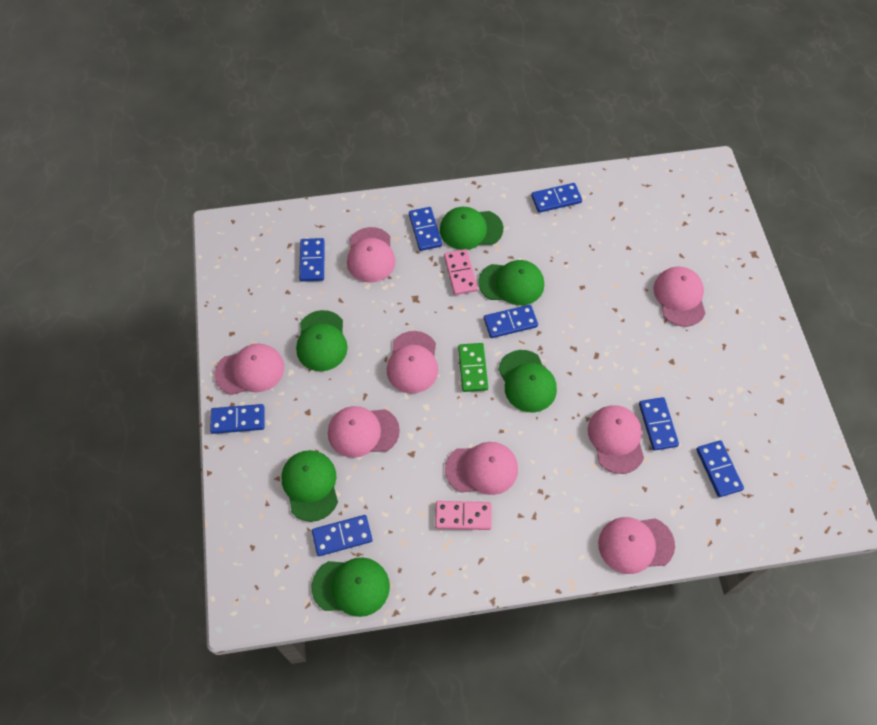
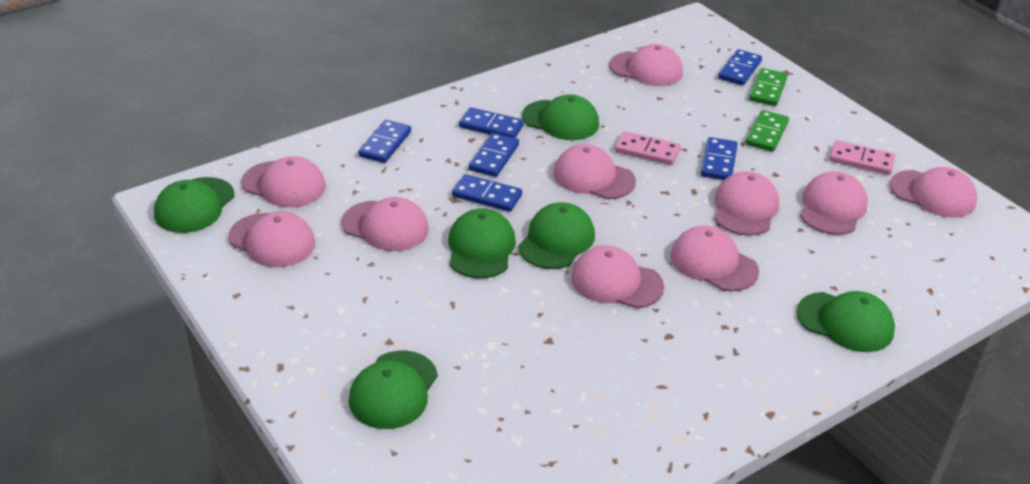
blue domino: [210,404,264,434] [299,238,325,282] [312,515,373,556] [409,207,442,251] [484,305,538,338] [531,183,582,213] [639,397,679,451] [696,440,744,497] = 8 -> [358,120,411,163] [452,174,522,212] [459,107,524,138] [469,133,519,177] [701,137,738,180] [718,49,762,86] = 6
green domino: [458,343,488,392] = 1 -> [745,110,789,152] [749,68,788,106] = 2
pink cap: [214,343,284,395] [328,406,400,458] [347,227,396,282] [387,331,438,393] [445,442,518,495] [588,405,644,474] [598,517,675,574] [653,267,706,327] = 8 -> [228,212,315,267] [241,156,326,207] [341,197,429,251] [553,144,636,199] [571,246,664,308] [609,44,683,86] [670,226,759,291] [714,172,779,236] [800,172,868,235] [890,167,977,218] = 10

